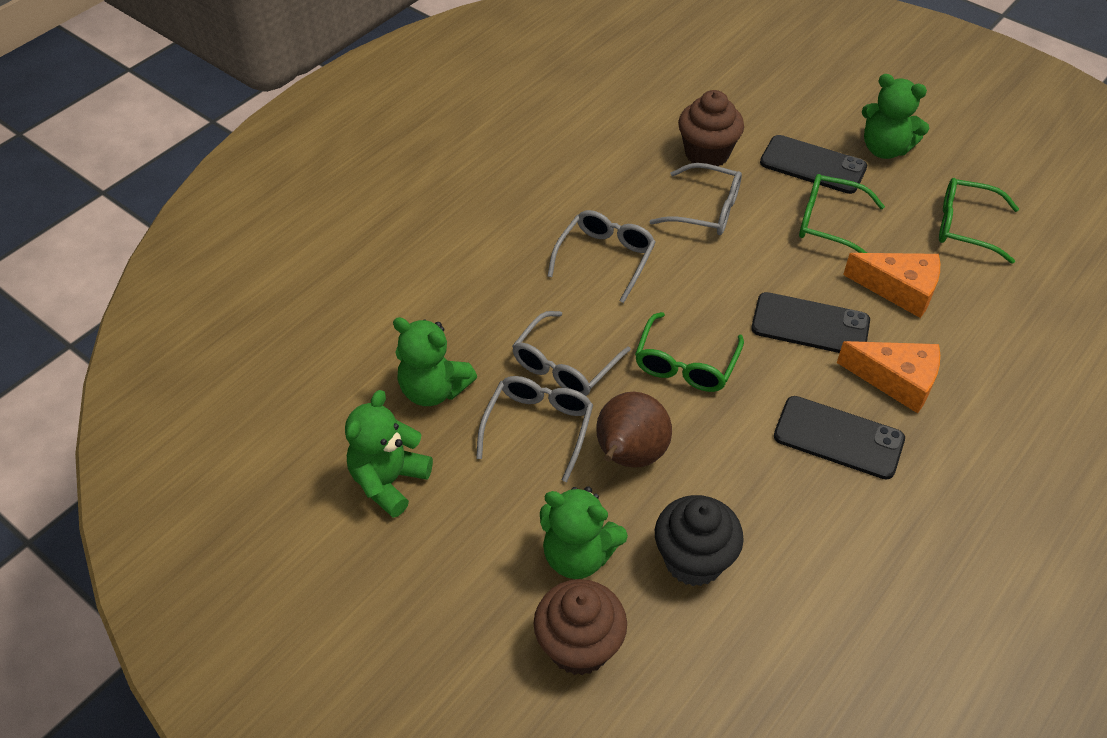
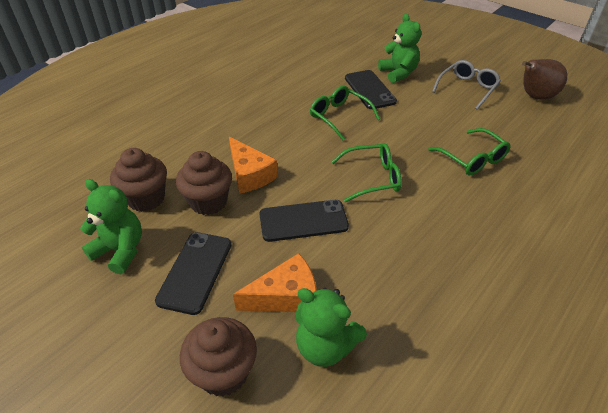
black cupcake: [655,495,744,586] = 1 -> none = 0
brown cupcake: [534,579,627,675] [678,90,744,166] = 2 -> [110,148,167,212] [176,151,232,215] [180,317,257,396] = 3
green teddy bear: [345,390,433,518] [393,317,477,406] [540,486,628,579] [862,74,929,159] = 4 -> [80,179,142,274] [295,288,367,367] [378,14,421,83] = 3
grey glasses: [476,376,593,482] [512,311,631,396] [548,210,656,303] [649,163,742,235] = 4 -> [432,60,501,110] = 1

